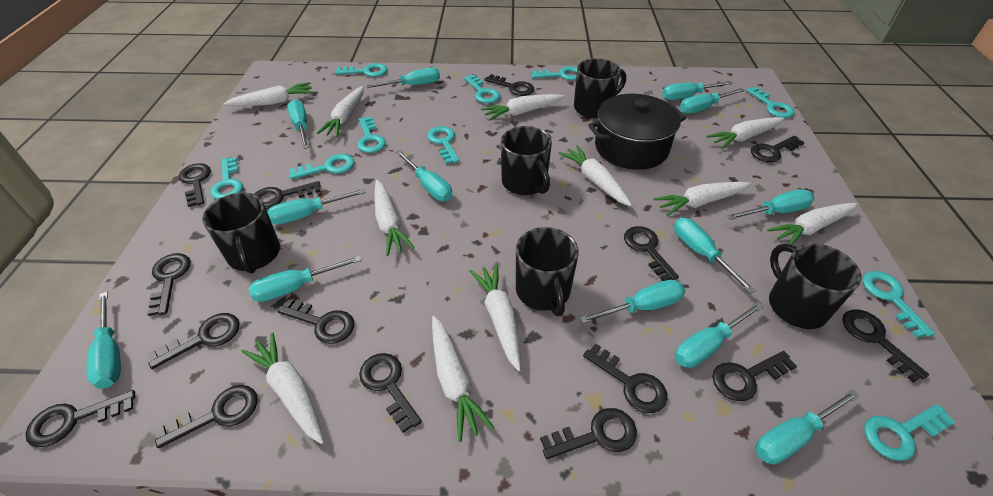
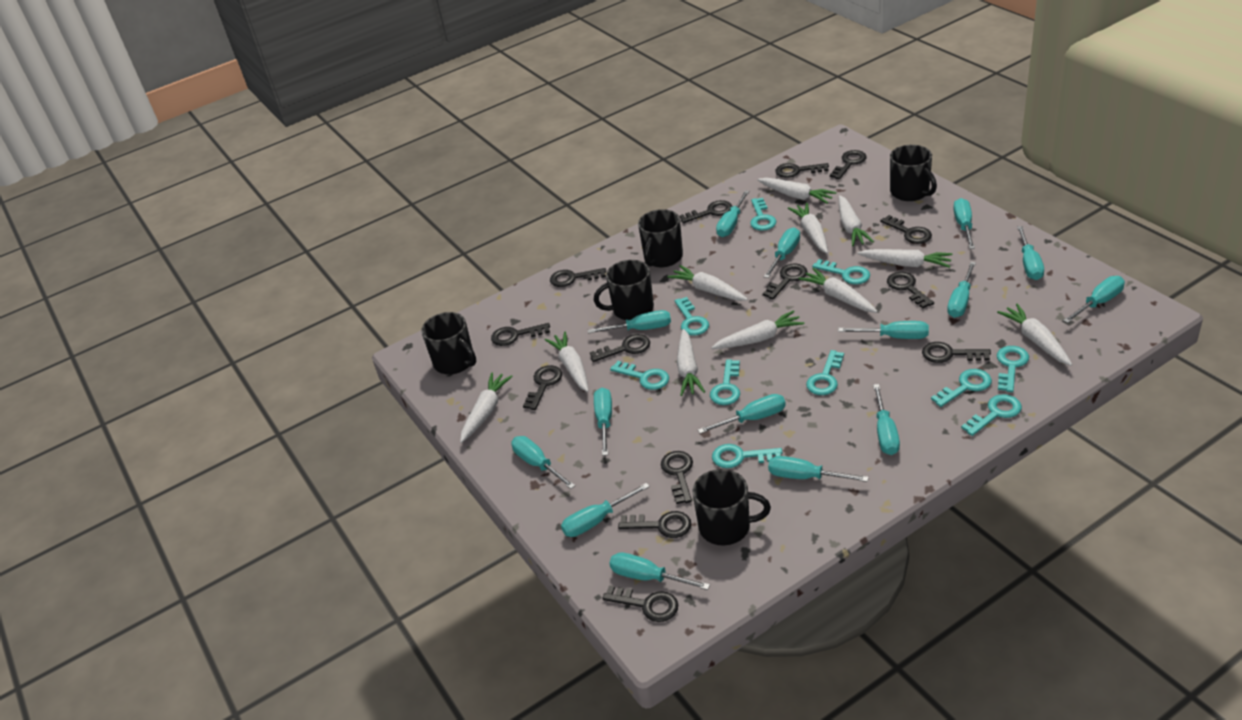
black key: [25,390,135,447] [147,253,191,316] [148,313,240,369] [155,385,258,448] [179,163,211,207] [254,181,321,209] [277,298,354,344] [359,353,422,433] [484,74,534,96] [540,408,637,459] [583,343,667,413] [624,226,679,281] [712,351,797,401] [751,136,805,163] [842,309,929,383] = 15 -> [491,323,550,346] [523,365,562,410] [550,268,606,287] [590,334,650,362] [602,586,678,622] [618,511,691,538] [661,451,693,504] [679,200,733,223] [763,264,808,299] [775,163,829,178] [830,150,867,179] [880,215,932,244] [887,272,934,309] [922,342,991,363] = 14
black pot: [588,94,686,170] = 1 -> none = 0
turquoise screwdriver: [87,292,121,389] [249,256,362,302] [267,189,366,225] [287,99,309,149] [366,67,440,88] [395,150,452,201] [580,280,685,324] [662,81,733,100] [674,218,756,294] [675,302,764,368] [680,88,745,114] [727,189,814,220] [755,390,860,465] = 13 -> [511,436,575,489] [561,483,650,537] [588,310,671,334] [594,388,612,456] [609,552,710,590] [698,394,786,434] [716,191,749,237] [764,228,800,278] [768,456,869,482] [838,321,929,339] [873,384,900,455] [947,262,976,318] [953,198,975,249] [1017,226,1044,280] [1063,276,1125,323] = 15

